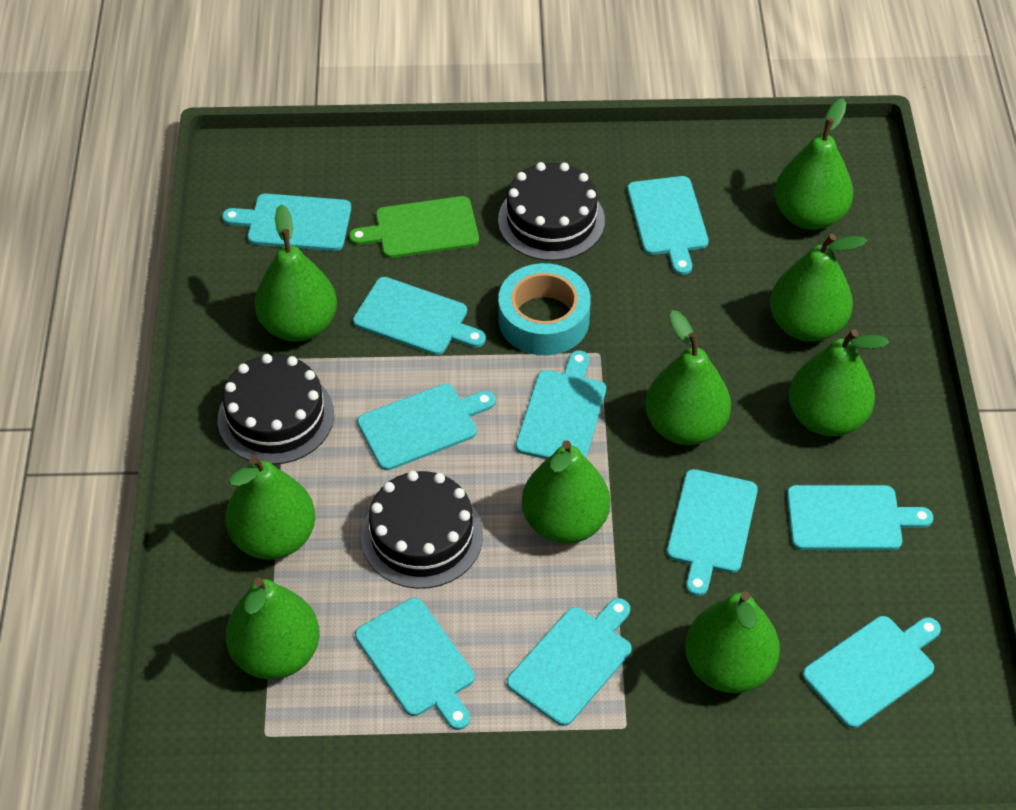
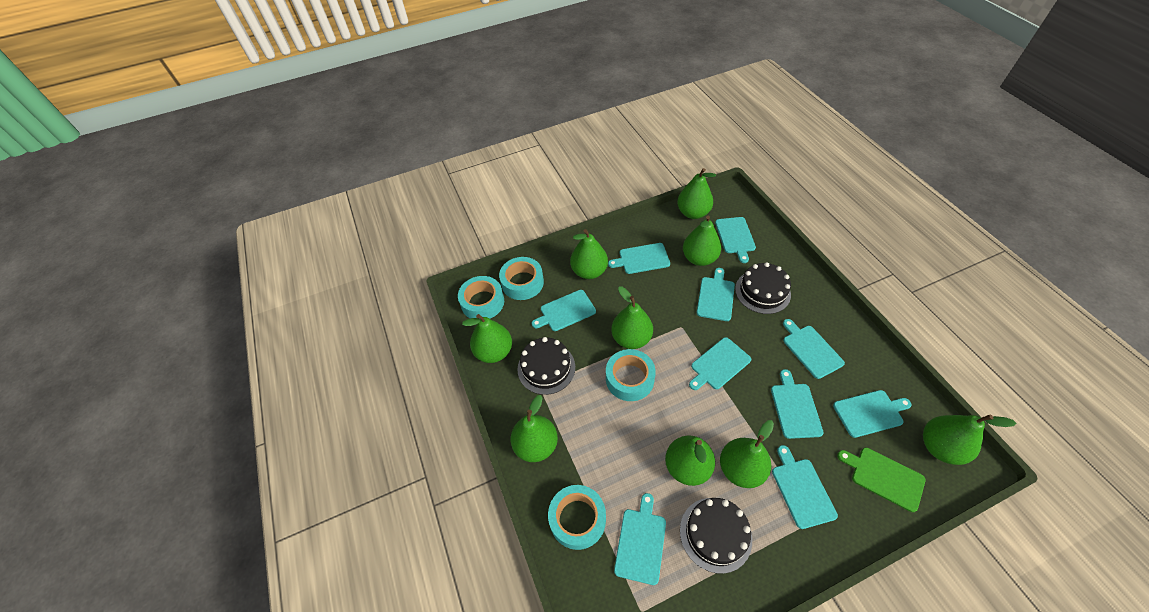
turquoise tape: [498,263,591,355] = 1 -> [458,276,504,319] [499,257,544,300] [548,485,606,550] [606,349,656,401] = 4

